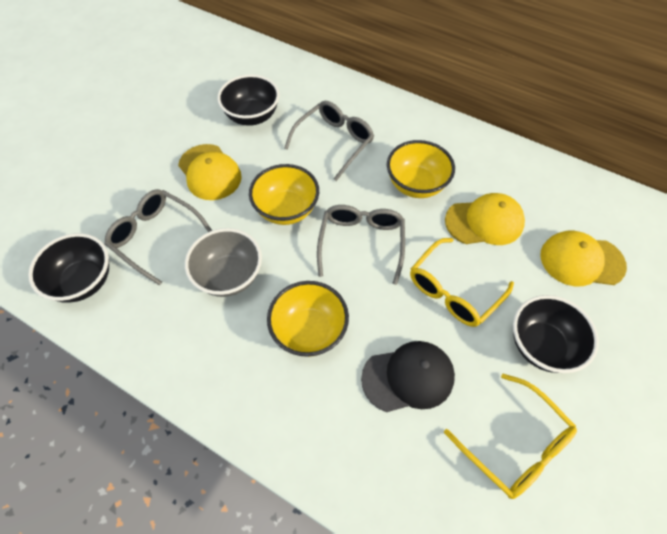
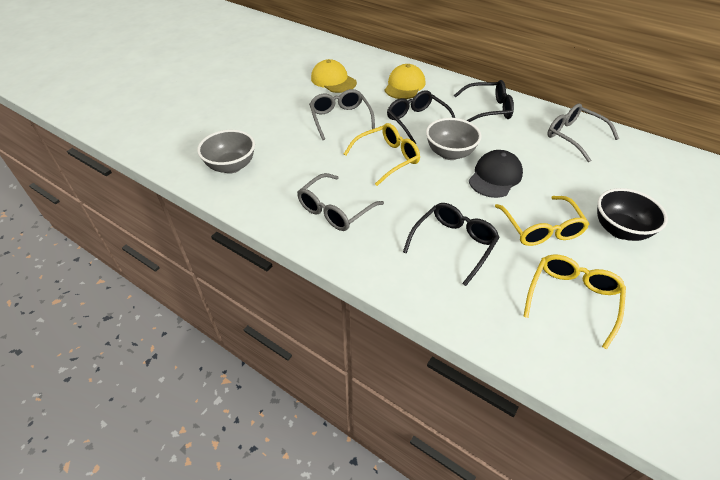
black bowl: [28,233,109,303] [217,74,279,126] [513,295,599,373] = 3 -> [597,188,668,241] = 1
black glasses: none = 0 -> [387,90,455,144] [403,203,500,286] [454,80,514,122] = 3
grey bowl: [185,228,262,297] = 1 -> [197,130,255,174] [426,118,481,160] = 2
yellow bowl: [249,164,319,225] [267,281,349,357] [387,140,455,198] = 3 -> none = 0
yellow cap: [178,144,242,200] [445,193,525,245] [540,231,627,286] = 3 -> [311,59,357,93] [385,64,426,99] = 2
yellow glasses: [410,238,514,327] [444,374,577,499] = 2 -> [344,123,420,186] [495,196,589,246] [523,254,626,349] = 3

